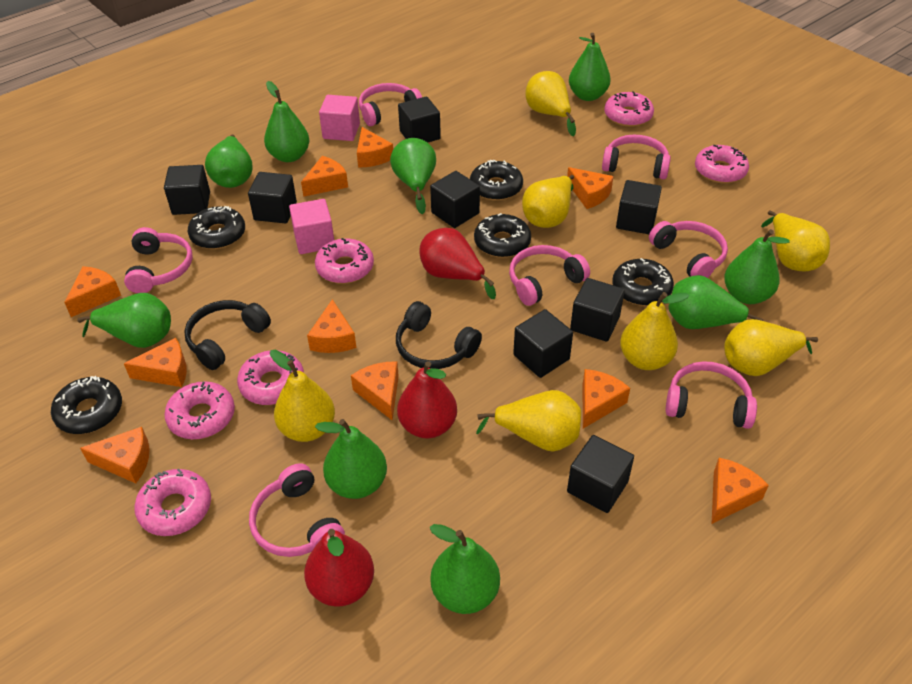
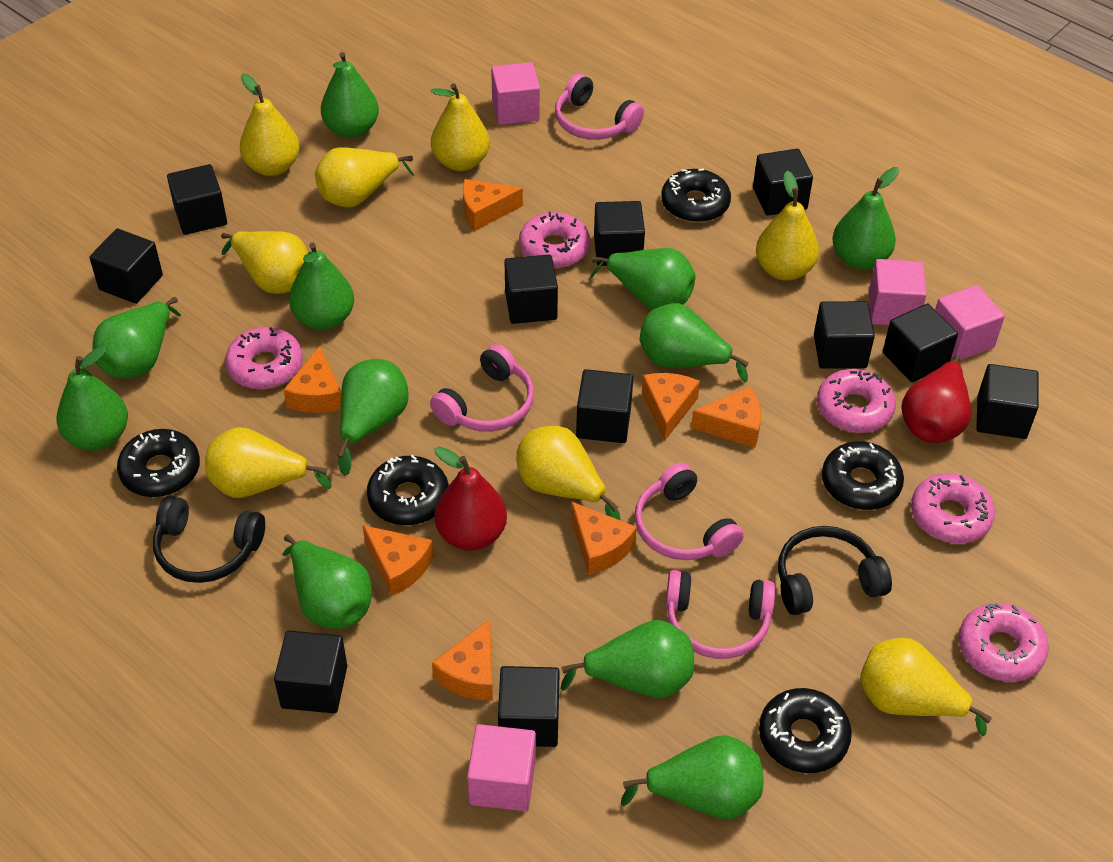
black cube: [164,165,210,215] [248,172,297,224] [398,96,441,143] [430,171,480,228] [513,309,573,378] [567,435,634,513] [570,278,625,342] [616,180,662,234] = 8 -> [89,229,163,304] [167,164,227,235] [274,630,347,713] [498,666,560,747] [505,255,558,324] [576,369,633,443] [594,201,645,266] [753,149,813,216] [814,301,875,369] [883,304,958,382] [976,364,1039,439] = 11
green pear: [77,293,171,348] [205,134,252,188] [264,81,310,162] [315,419,387,499] [390,138,436,214] [430,524,500,614] [569,33,611,101] [669,275,763,329] [724,229,790,304] = 9 -> [57,346,128,450] [92,297,181,379] [283,534,372,629] [289,242,354,330] [321,52,379,138] [337,359,409,476] [561,620,694,698] [589,248,695,310] [621,735,763,819] [640,303,749,382] [832,167,899,270] = 11
orange cheese: [64,266,121,317] [80,427,149,483] [124,338,187,387] [301,156,348,197] [307,299,356,353] [351,362,399,420] [357,127,393,167] [567,167,614,209] [583,369,630,429] [712,458,769,524] = 10 -> [284,346,341,413] [363,525,434,596] [432,619,493,701] [463,179,523,231] [571,501,637,575] [642,373,700,441] [691,387,761,448] = 7
pink cube: [289,199,334,254] [319,95,360,141] = 2 -> [467,724,536,811] [491,62,540,125] [869,259,927,325] [935,285,1005,361] = 4
pink donut: [134,469,211,536] [164,381,235,439] [237,350,304,405] [315,238,374,284] [604,91,654,127] [695,145,749,183] = 6 -> [225,327,303,389] [519,212,590,268] [817,369,896,433] [911,473,995,544] [959,603,1049,682] = 5
pink headphones: [124,227,193,293] [249,463,345,557] [359,83,422,126] [509,245,590,306] [602,135,671,179] [649,221,728,278] [666,361,757,429] = 7 -> [430,344,534,432] [555,74,644,140] [634,463,744,560] [665,570,775,659] = 4
red pear: [304,529,374,607] [397,361,457,438] [419,228,496,299] = 3 -> [434,447,507,551] [902,356,971,443] = 2
yellow pear: [270,350,335,442] [476,390,581,452] [522,175,574,228] [526,71,576,136] [620,292,690,370] [724,319,818,376] [761,210,830,271] = 7 -> [205,427,332,498] [221,231,308,294] [240,73,300,176] [315,147,414,207] [431,83,490,171] [516,426,620,520] [756,171,819,281] [860,638,992,736] = 8

